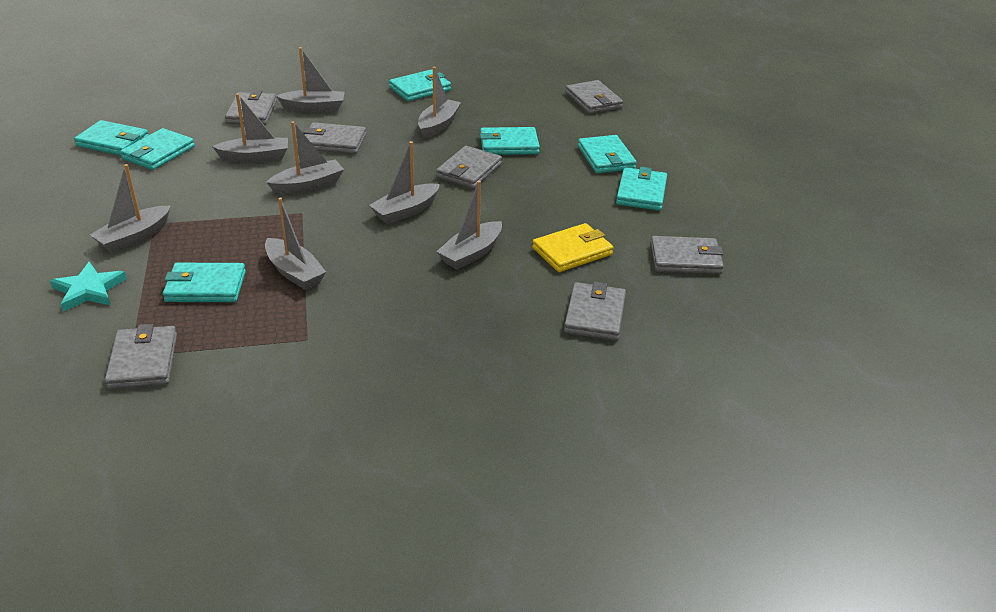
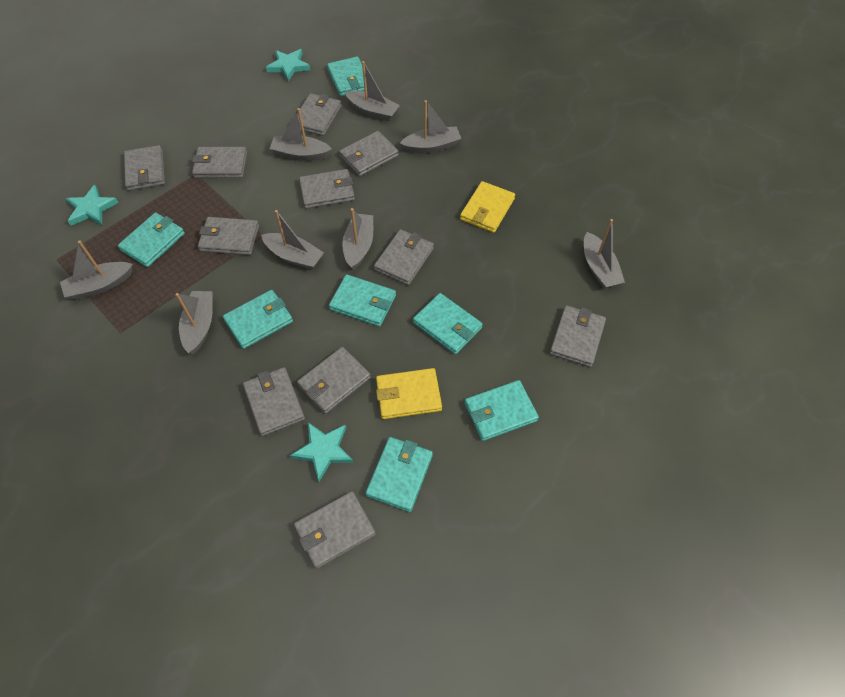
grey wallet: [105,324,177,389] [225,90,277,125] [303,122,366,154] [436,146,502,189] [564,282,626,341] [565,80,623,114] [651,236,724,274] = 7 -> [124,145,165,191] [192,147,247,178] [198,217,259,255] [243,367,305,436] [294,491,376,569] [297,347,371,414] [298,93,342,136] [299,169,355,209] [339,131,399,176] [374,229,434,285] [550,305,606,367] = 11
turquoise star: [50,262,127,312] = 1 -> [65,185,119,226] [266,49,310,81] [290,422,354,482] = 3
yellow wallet: [532,223,613,272] = 1 -> [376,368,442,419] [460,181,515,233] = 2

